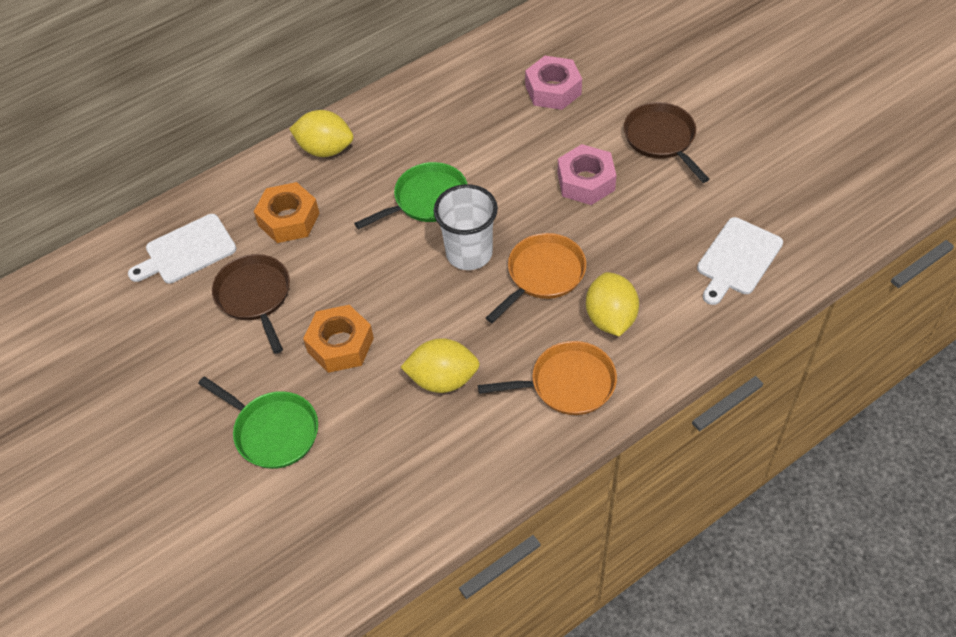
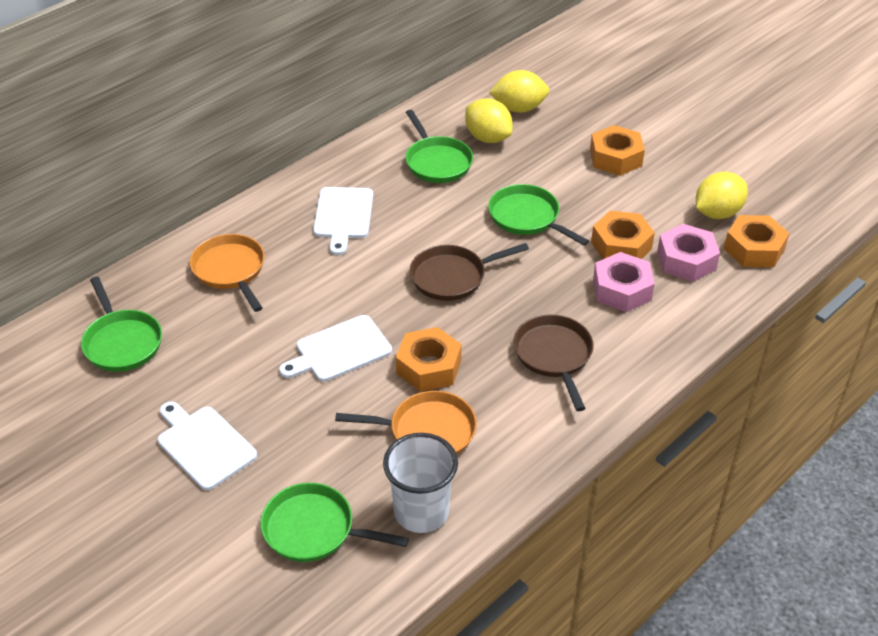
green pan: [198,376,318,469] [354,162,467,229] = 2 -> [81,276,162,372] [260,483,409,562] [406,110,473,183] [488,184,589,246] = 4
orange nut: [254,182,319,243] [303,305,374,373] = 2 -> [396,327,462,392] [590,125,645,176] [591,211,655,259] [724,215,789,268] = 4
white cutting board: [128,214,236,283] [697,217,783,305] = 2 -> [158,401,257,490] [279,315,392,382] [313,187,373,255] = 3

